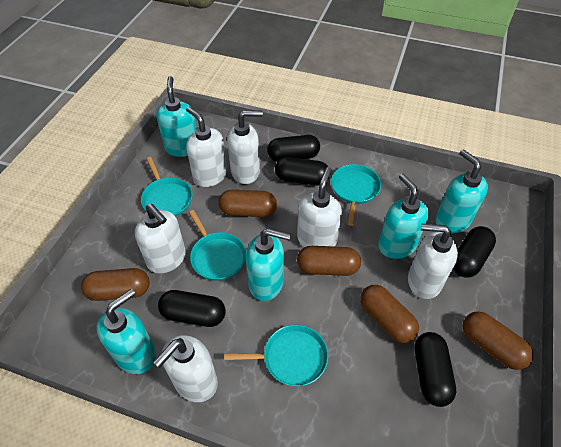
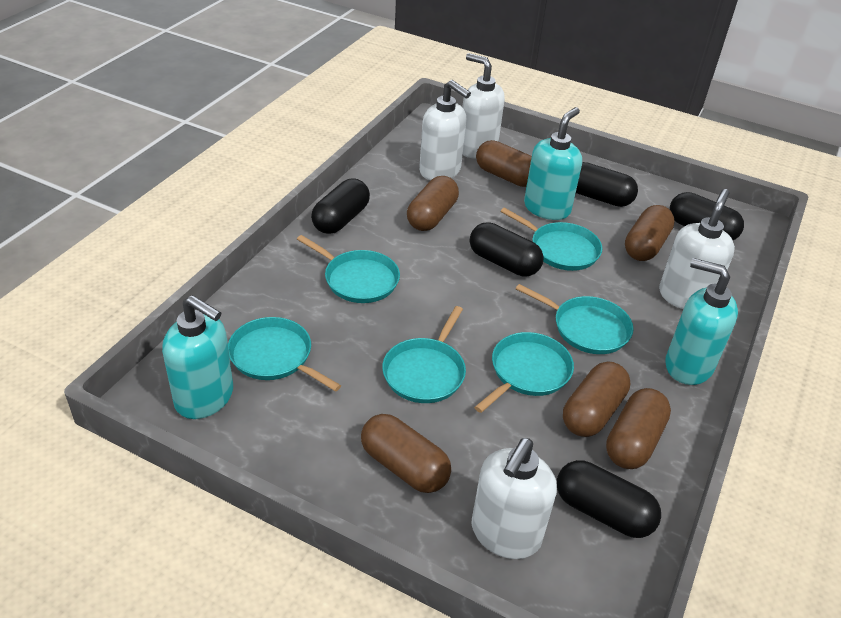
brown capsule: [81,268,150,301] [219,190,277,217] [297,246,361,276] [360,285,419,343] [462,311,534,370] = 5 -> [361,414,451,493] [407,176,459,231] [476,140,532,187] [563,361,630,437] [606,388,671,469] [625,205,675,261] = 6
turquoise pan: [141,157,193,217] [189,210,246,281] [224,325,328,386] [331,164,381,226] = 4 -> [228,317,341,392] [297,235,400,303] [382,306,466,403] [474,332,574,413] [500,208,602,271] [516,284,633,354] = 6
turquoise soap dispenser: [97,289,156,374] [156,76,197,157] [246,228,291,301] [378,173,429,259] [435,149,488,233] = 5 -> [162,295,233,419] [524,107,582,220] [665,258,738,385] = 3
white soap dispenser: [135,204,186,274] [153,335,218,402] [186,107,227,187] [227,110,263,184] [297,167,342,247] [408,224,458,299] = 6 -> [419,80,471,180] [463,53,505,159] [472,438,557,559] [659,189,735,309] = 4

